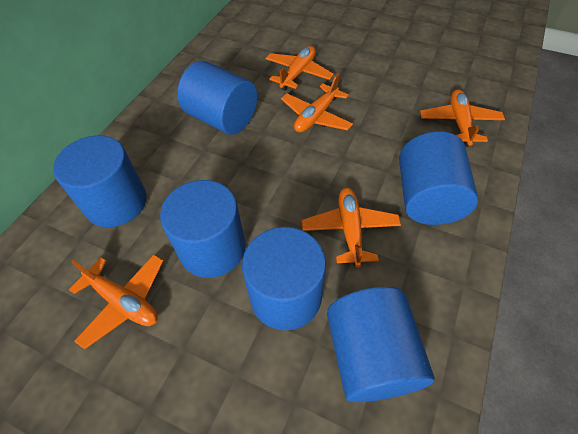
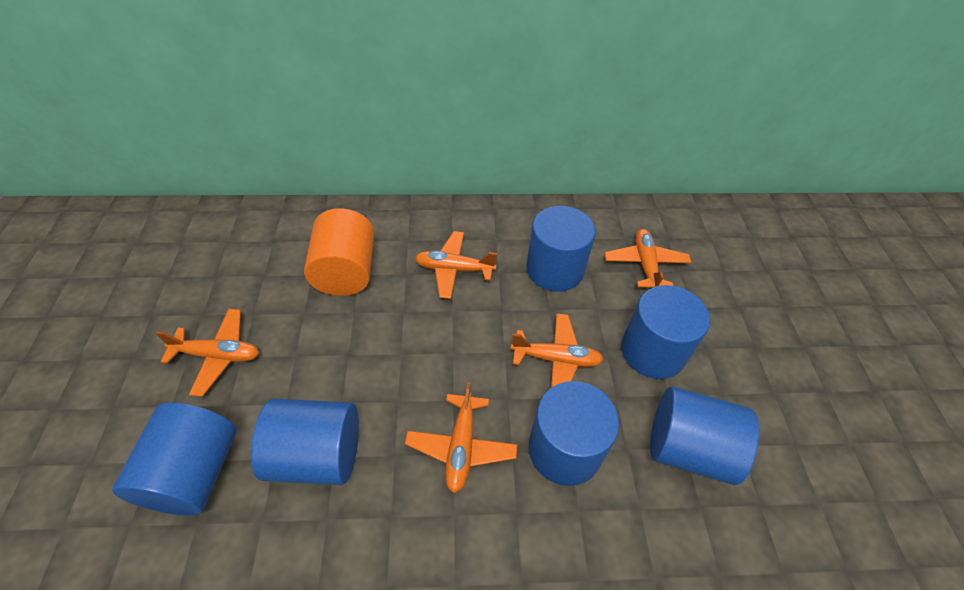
orange cylinder: none = 0 -> [304,208,374,296] = 1

